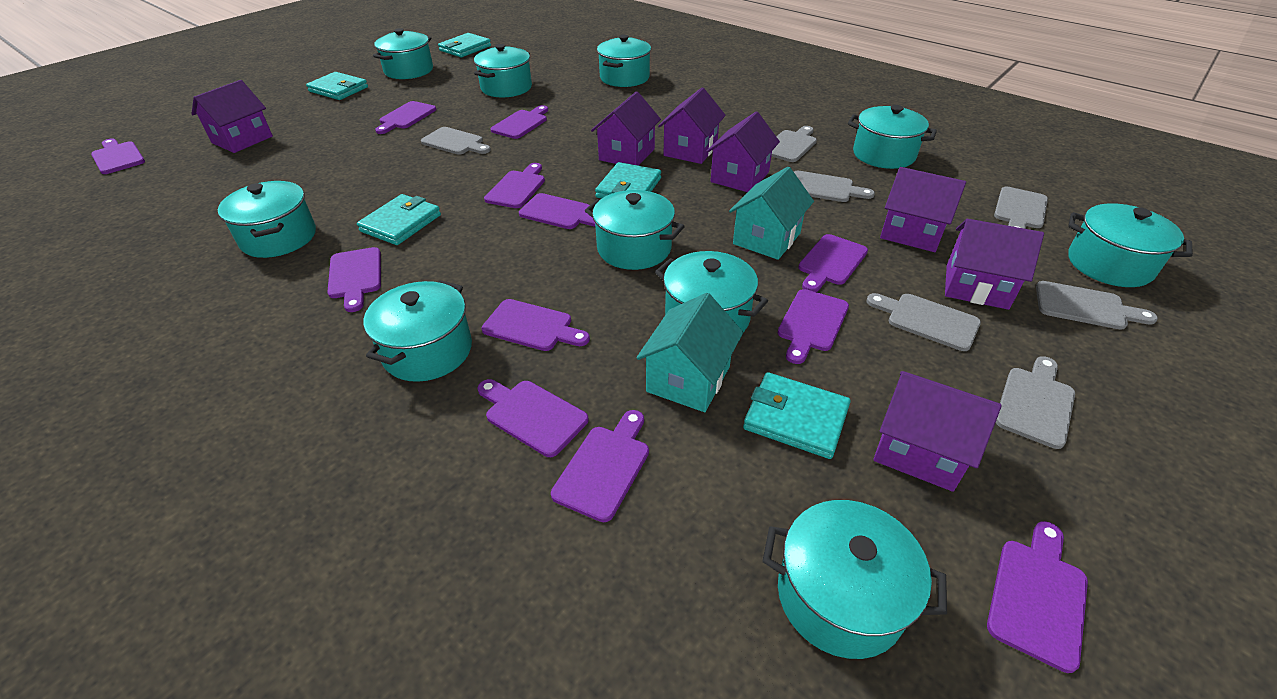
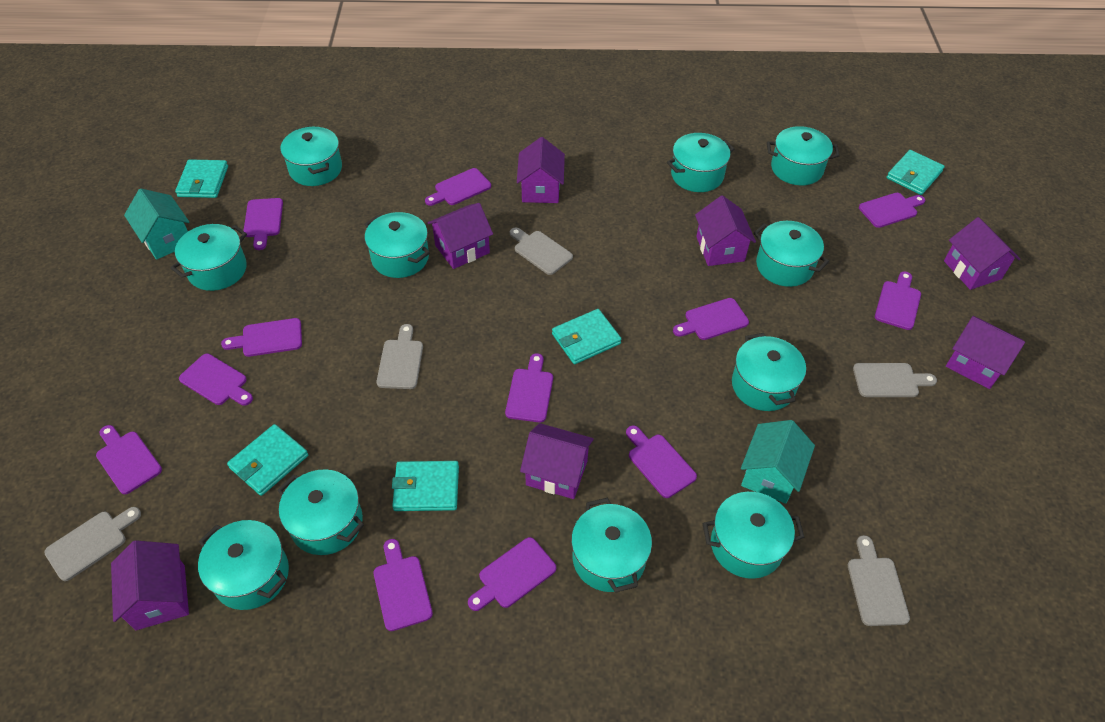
grey cutting board: [421,127,491,155] [771,126,817,162] [794,171,875,202] [866,293,981,351] [994,186,1048,229] [996,356,1075,449] [1036,281,1158,330] = 7 -> [44,507,141,581] [377,324,423,389] [510,228,573,275] [848,535,910,626] [853,363,937,397] = 5
turquoise pot: [218,181,316,258] [363,280,472,382] [373,28,433,79] [474,44,532,97] [585,190,685,270] [597,35,651,87] [655,251,768,332] [762,500,947,659] [848,105,937,169] [1068,203,1193,287] = 10 -> [170,224,247,291] [198,520,289,610] [277,469,364,555] [280,126,342,186] [364,212,430,278] [571,498,652,593] [667,133,734,192] [702,492,804,579] [732,333,806,411] [754,221,829,287] [767,126,840,185] = 11

